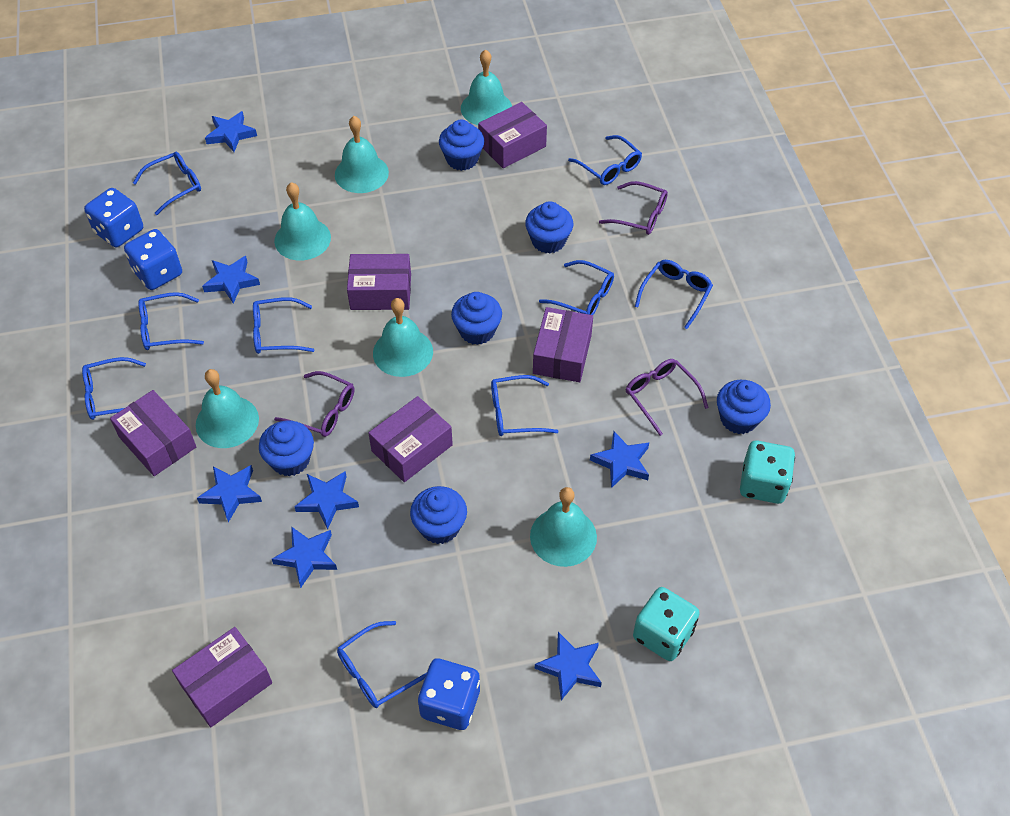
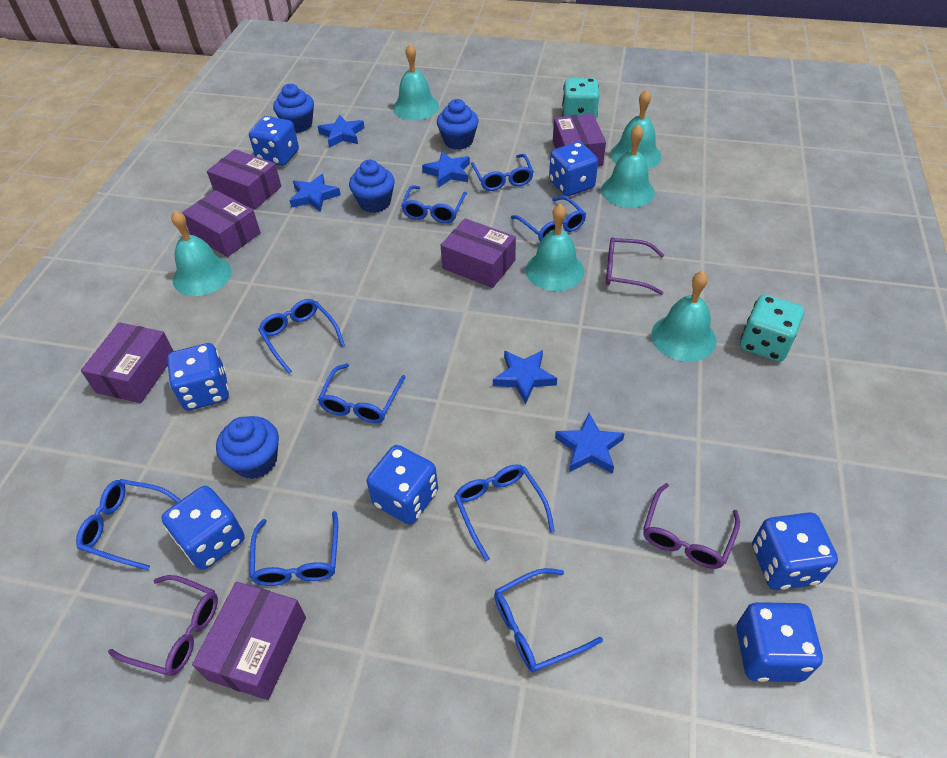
blue cupcake: [259,420,314,477] [410,486,467,544] [439,119,484,171] [451,292,502,345] [525,201,573,253] [717,380,771,434] = 6 -> [216,416,279,479] [273,84,314,133] [349,160,395,213] [437,99,479,150] = 4
blue dice: [84,188,143,247] [124,229,182,290] [418,658,480,730] = 3 -> [162,486,244,570] [167,343,229,411] [249,116,299,166] [367,445,438,525] [549,142,598,196] [736,602,823,682] [752,512,838,590] = 7
blue star: [197,465,262,522] [202,256,260,304] [205,111,257,152] [272,526,337,588] [294,471,359,529] [535,632,602,700] [590,431,649,488] = 7 -> [290,174,341,212] [318,115,365,148] [422,151,470,188] [493,350,557,404] [555,413,625,473] = 5

